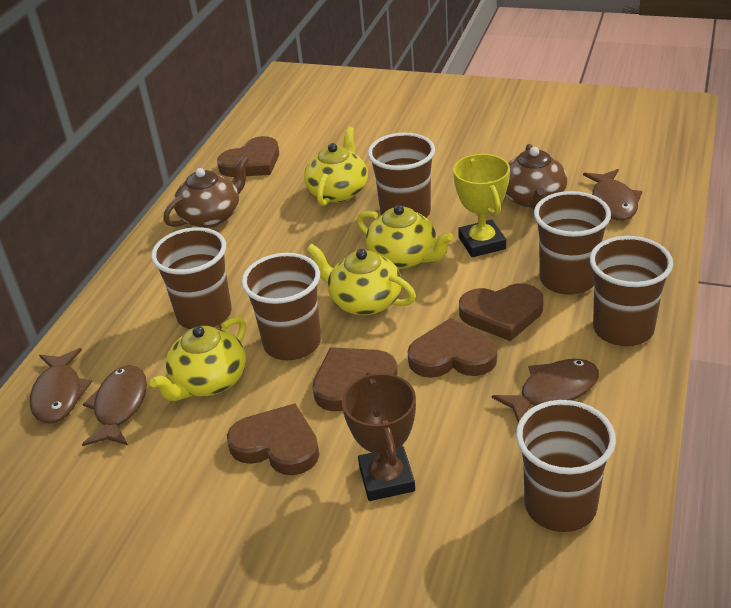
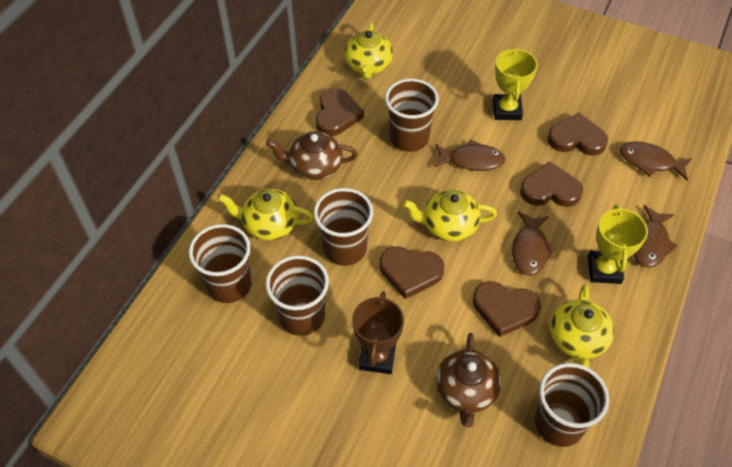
brown cup: [151,227,232,329] [242,253,321,360] [368,133,435,218] [516,400,616,532] [534,191,611,295] [590,236,673,346] = 6 -> [189,224,252,303] [266,255,329,336] [314,188,373,266] [385,79,439,152] [535,363,609,447] = 5
yellow trophy: [453,154,510,257] = 1 -> [493,47,538,120] [588,205,648,284] = 2

